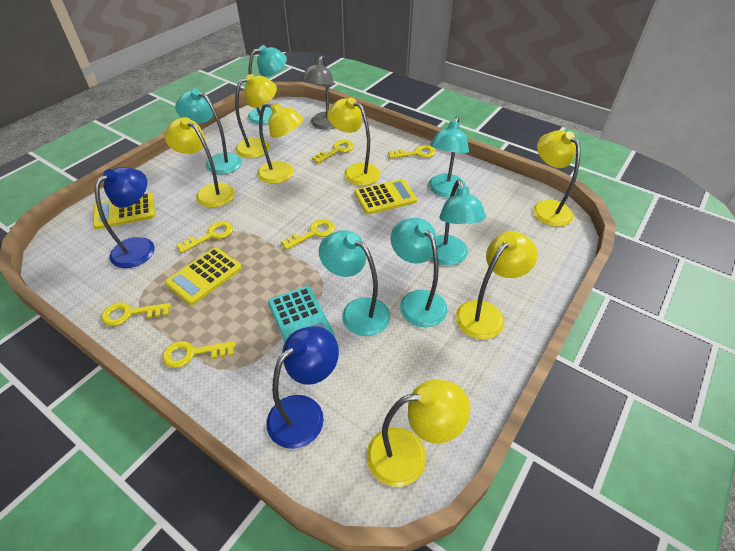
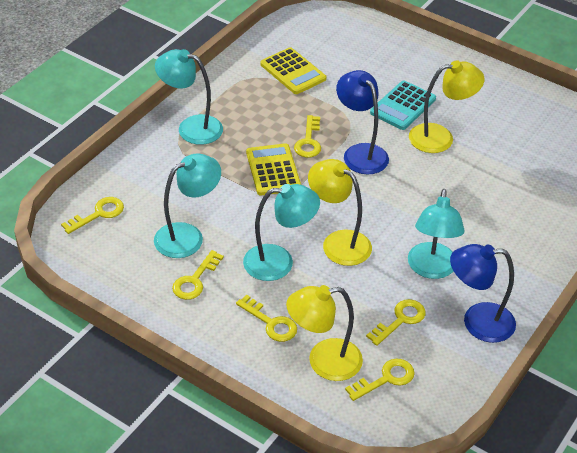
grey lamp: [301,55,335,130] = 1 -> none = 0
turquoise lamp: [175,89,242,174] [248,45,287,124] [319,230,390,336] [391,218,447,327] [429,117,469,198] [430,180,486,265] = 6 -> [154,154,221,258] [155,49,223,145] [243,184,320,281] [408,189,465,279] = 4
yellow calculator: [93,192,155,230] [165,247,242,305] [354,179,417,214] = 3 -> [246,143,301,196] [260,47,326,94] = 2
yellow lamp: [164,117,235,208] [235,74,277,158] [257,103,304,184] [327,97,380,186] [367,380,470,487] [455,231,538,339] [533,130,581,227] = 7 -> [286,285,363,381] [308,159,372,266] [409,60,484,153] = 3

